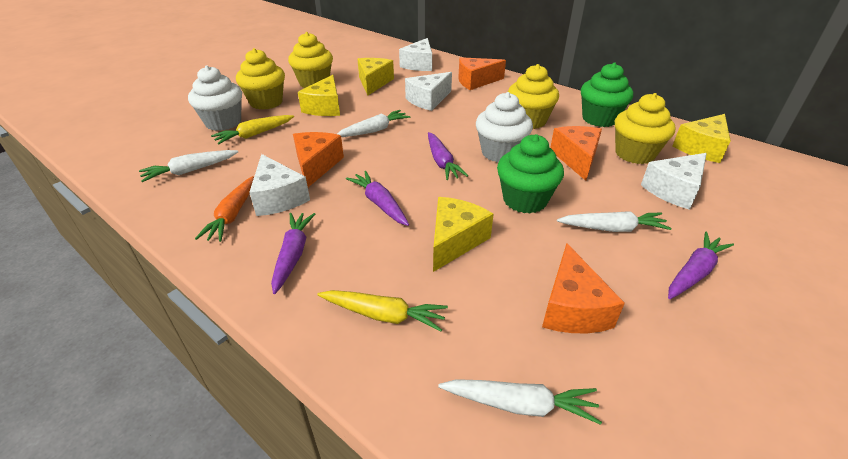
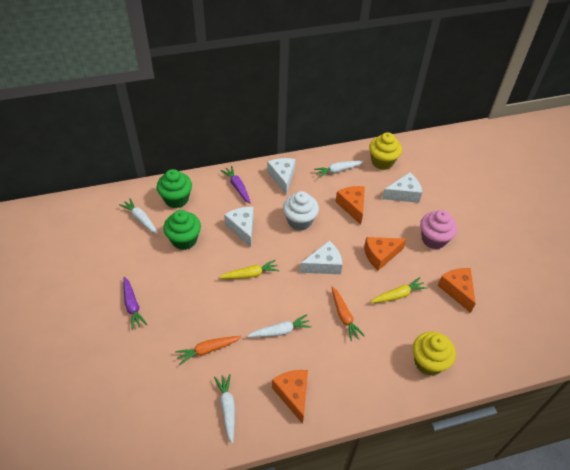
orange carrot: [195,176,254,242] = 1 -> [175,336,241,365] [332,287,365,341] = 2
pink cupcake: none = 0 -> [420,210,457,249] = 1
purple carrot: [271,213,315,294] [346,171,409,226] [428,132,468,180] [668,232,734,299] = 4 -> [123,277,147,330] [221,166,250,204] = 2
white cupcake: [188,66,242,131] [476,92,533,162] = 2 -> [283,191,319,231] = 1
yellow cheese: [298,75,340,116] [358,58,394,95] [433,197,494,272] [672,114,731,163] = 4 -> none = 0
yellow cupcake: [236,48,285,110] [288,32,333,88] [508,64,559,129] [615,93,676,164] = 4 -> [369,132,402,170] [413,332,456,376] = 2

